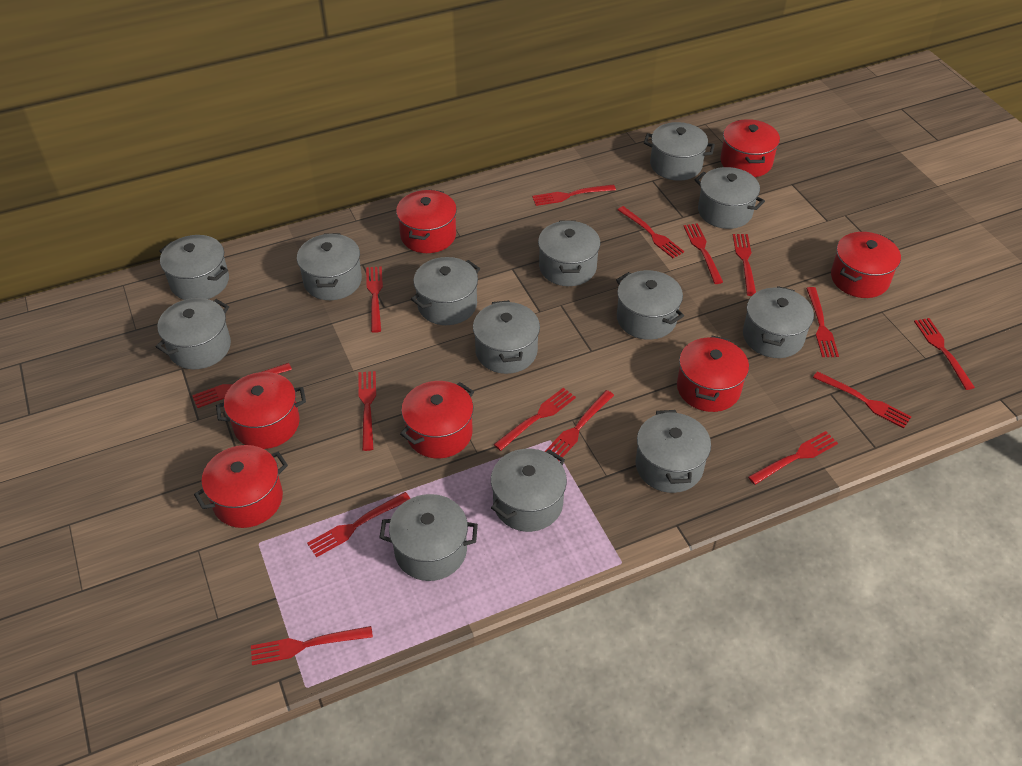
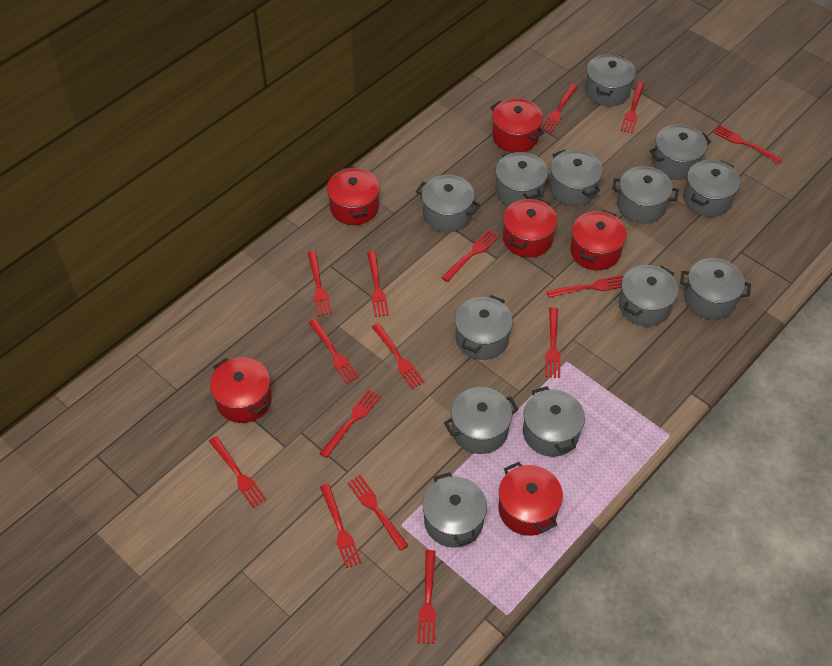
red pot: [194,445,288,528] [216,372,306,449] [396,189,457,253] [400,381,474,458] [677,336,749,412] [720,119,780,177] [831,232,901,298] = 7 -> [210,357,272,423] [327,166,380,225] [490,98,544,152] [499,462,563,536] [503,198,557,257] [570,210,627,270] = 6

